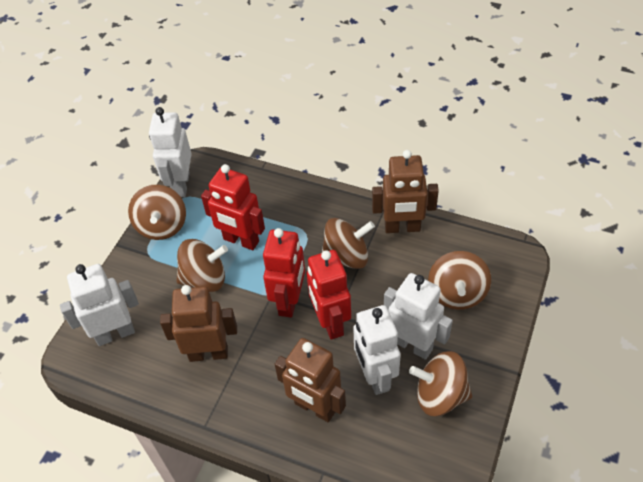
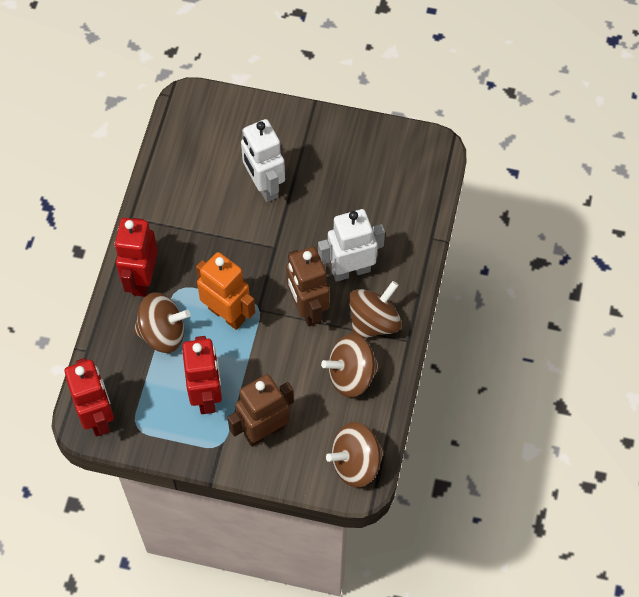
brown robot: [160,285,237,362] [275,338,346,422] [372,150,439,233] = 3 -> [227,374,294,447] [286,247,330,327] = 2
brown spinning top: [128,185,186,240] [176,239,228,292] [322,218,375,269] [409,351,472,416] [428,251,491,310] = 5 -> [133,292,190,353] [321,334,380,397] [326,422,384,488] [349,281,402,338] = 4
orange robot: none = 0 -> [196,252,255,330] = 1
white robot: [60,264,139,346] [149,107,192,197] [353,305,401,395] [384,273,453,360] = 4 -> [241,119,285,202] [318,209,385,282] = 2

